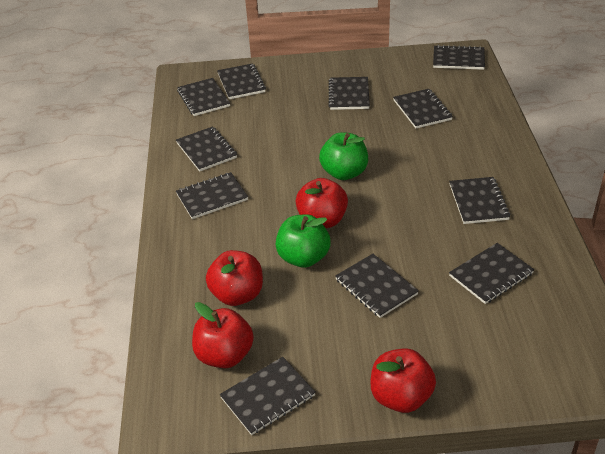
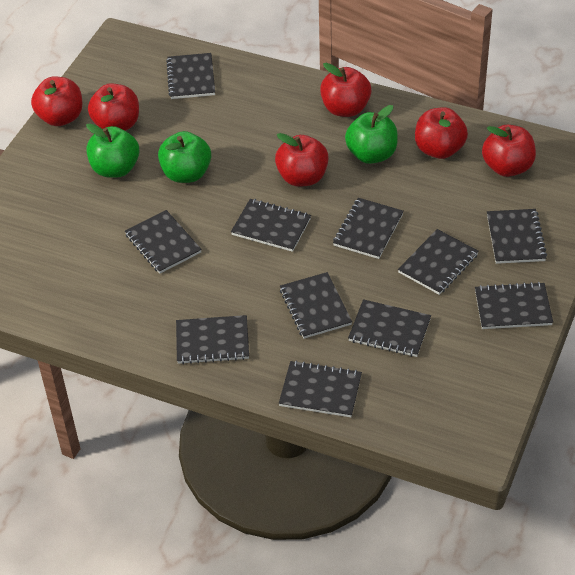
green apple: [276,214,331,268] [319,132,368,180] = 2 -> [86,123,139,178] [158,131,211,183] [345,105,398,164] = 3
red apple: [192,302,254,368] [206,250,263,306] [296,178,348,228] [370,348,436,413] = 4 -> [31,77,83,126] [88,83,139,131] [275,133,329,187] [320,63,372,117] [415,107,468,159] [482,125,536,177] = 6

